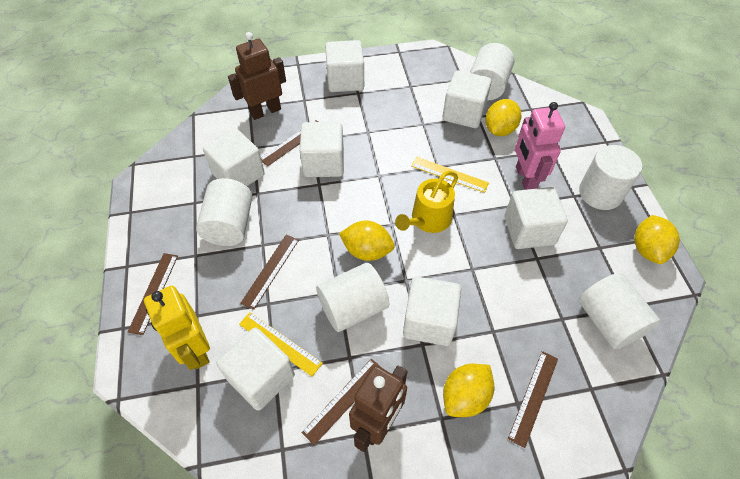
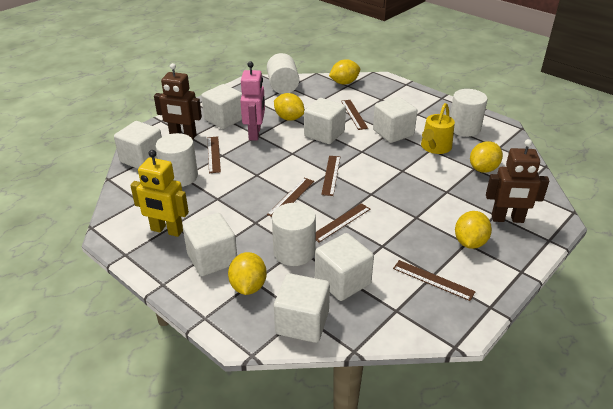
brown ruler: [128,253,178,335] [240,235,299,310] [261,120,318,166] [301,359,382,445] [508,351,558,448] = 5 -> [207,136,221,173] [267,178,314,217] [316,203,370,242] [321,156,340,196] [341,100,368,130] [393,260,476,301] = 6
white cylinder: [196,178,252,246] [316,263,389,332] [470,43,514,100] [579,145,642,210] [579,273,661,349] = 5 -> [156,133,198,187] [267,53,299,94] [272,203,316,266] [450,89,488,137] = 4
yellow lemon: [339,221,395,261] [443,364,494,417] [486,99,521,136] [634,215,680,264] = 4 -> [228,252,267,295] [274,93,305,121] [329,59,360,84] [455,211,492,249] [470,141,503,173] = 5
yellow ruler: [239,312,323,377] [411,157,489,193] = 2 -> none = 0

